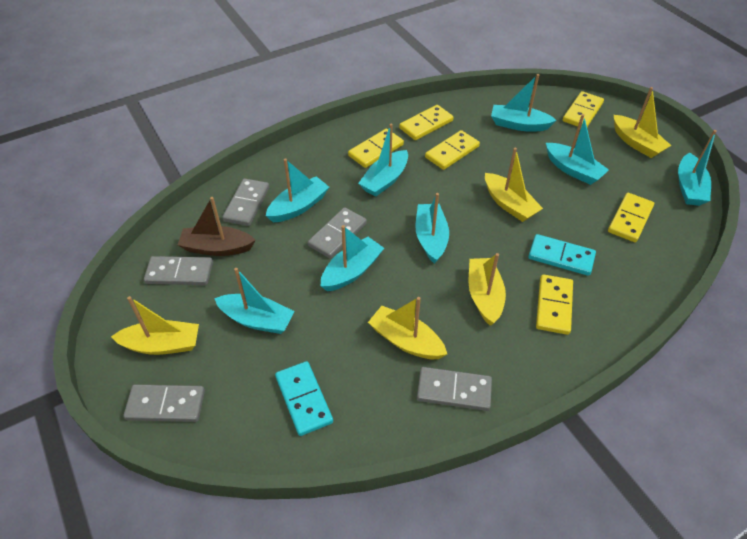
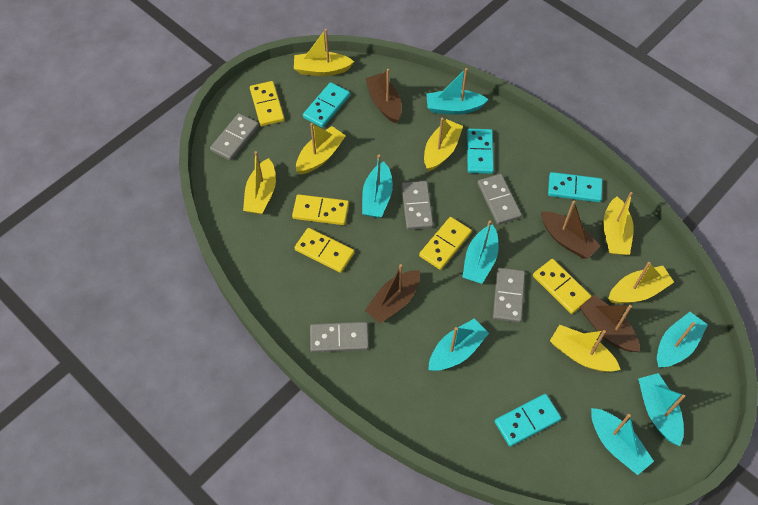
brown boat: [178,197,255,256] = 1 -> [365,69,402,123] [365,264,420,324] [541,201,601,259] [580,295,640,352] = 4
turquoise boat: [214,268,295,334] [266,158,329,222] [321,225,384,291] [358,124,408,197] [415,193,449,264] [491,74,556,132] [546,114,609,185] [678,130,717,206] = 8 -> [362,155,393,218] [426,68,489,115] [428,319,489,371] [463,221,499,284] [591,408,654,475] [638,373,685,446] [657,312,708,368] = 7
turquoise domino: [275,361,333,436] [528,234,596,276] = 2 -> [303,82,350,128] [467,129,494,174] [495,394,561,447] [548,172,603,202] = 4
yellow boat: [111,296,199,355] [368,297,447,359] [469,253,506,326] [485,148,543,222] [614,87,672,158] = 5 -> [243,151,276,214] [294,29,354,76] [296,123,346,174] [424,118,463,171] [550,324,621,372] [603,192,634,255] [608,262,674,304] = 7
yellow domino: [348,129,404,168] [399,105,453,140] [425,130,480,170] [536,274,573,335] [563,91,604,127] [608,193,654,242] = 6 -> [250,81,284,126] [292,194,349,225] [294,228,354,273] [419,217,472,270] [533,259,592,314] = 5

